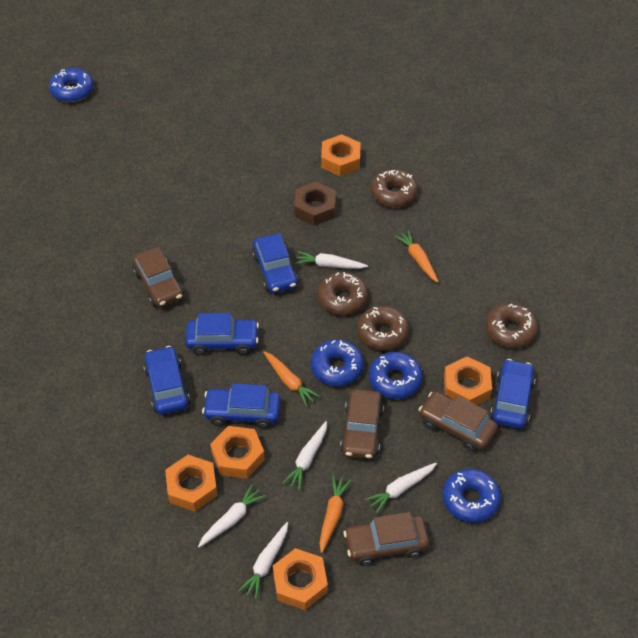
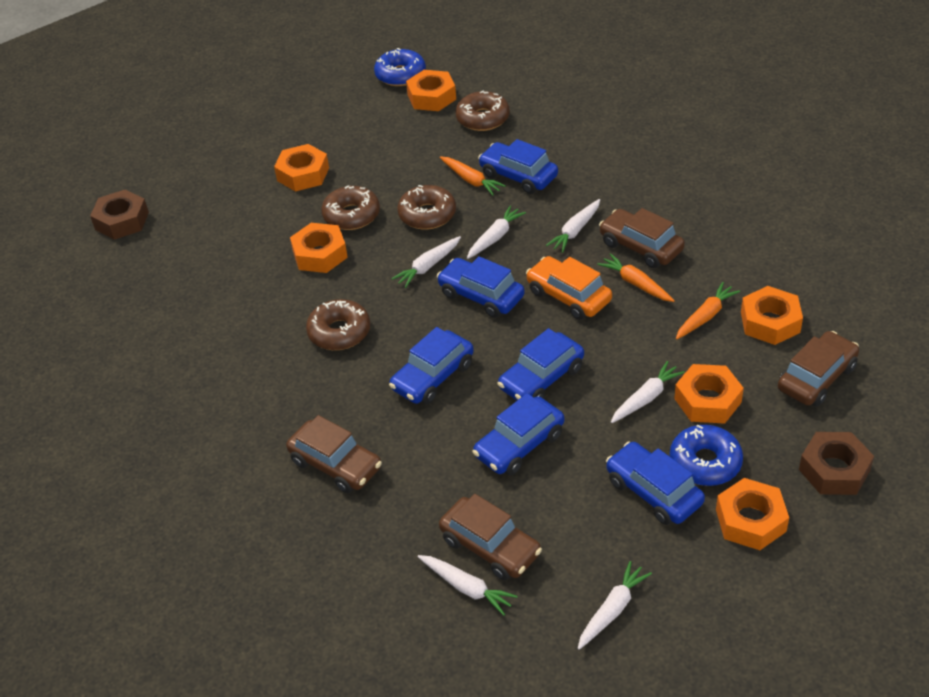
blue car: [143,346,190,415] [185,313,259,355] [202,383,280,429] [252,234,299,293] [490,359,536,429] = 5 -> [389,327,474,404] [437,256,525,318] [472,393,564,475] [478,139,558,194] [498,328,584,401] [606,442,705,525] = 6
blue donut: [49,68,94,102] [311,340,364,386] [369,352,423,399] [442,469,501,523] = 4 -> [374,48,426,86] [670,424,743,486] = 2
brown nut: [294,182,336,226] = 1 -> [90,190,149,240] [799,432,874,495] = 2
orange car: none = 0 -> [526,256,612,320] = 1
orange nut: [165,455,217,512] [210,426,265,479] [273,548,328,610] [321,134,361,176] [444,356,492,405] = 5 -> [274,144,329,192] [290,223,348,273] [406,70,456,111] [674,364,744,424] [716,478,789,550] [741,286,803,345] = 6
white carrot: [198,484,266,547] [238,522,288,599] [283,421,327,490] [295,251,368,269] [365,463,437,514] = 5 -> [391,236,461,288] [418,555,518,616] [467,206,526,259] [546,199,600,253] [578,561,652,650] [611,361,685,423] = 6

